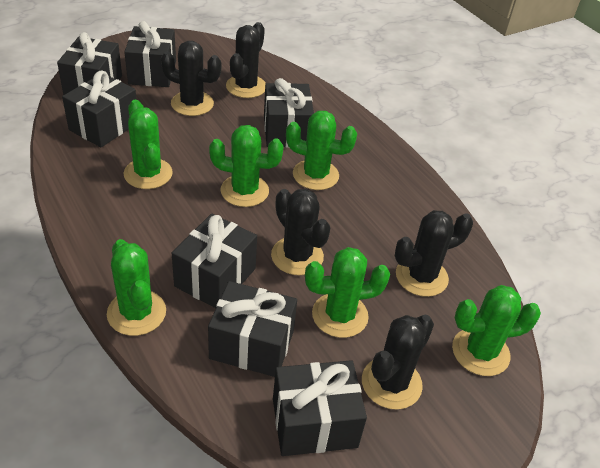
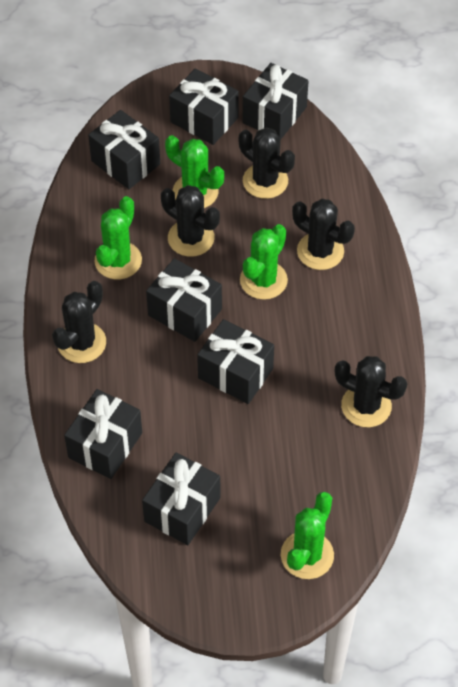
green cactus: [107,239,166,336] [123,100,173,189] [209,125,284,207] [286,111,357,190] [305,247,390,338] [452,285,541,376] = 6 -> [95,196,142,279] [165,135,224,208] [240,224,288,300] [281,492,334,579] = 4

